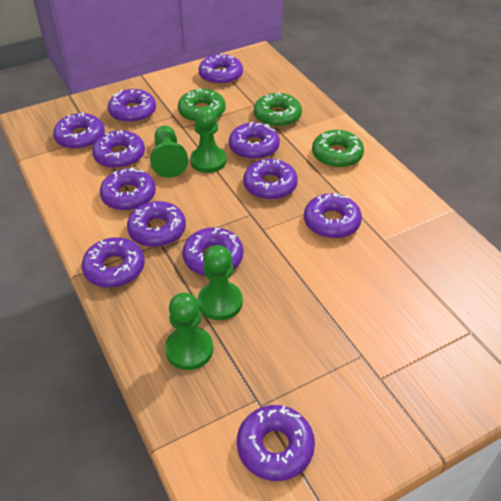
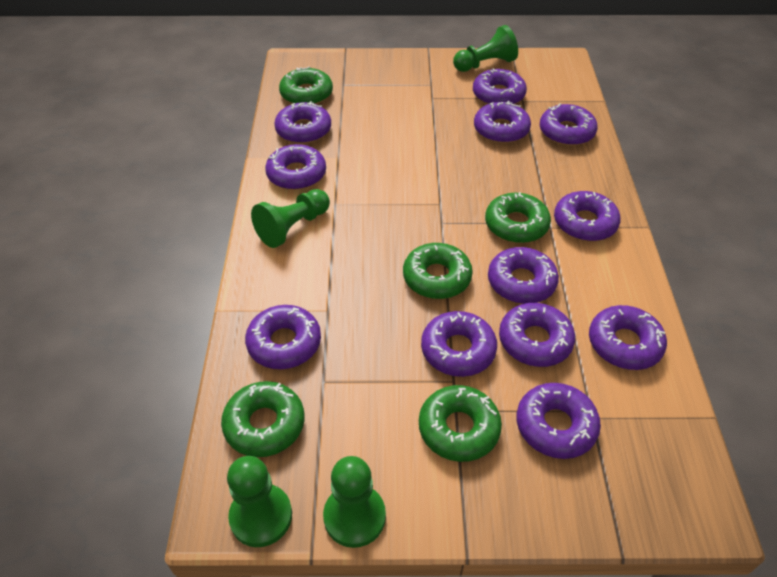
green donut: [178,88,226,122] [254,92,302,127] [312,130,364,168] = 3 -> [221,381,305,457] [279,66,333,104] [403,243,473,299] [419,385,502,462] [485,192,551,243] = 5

